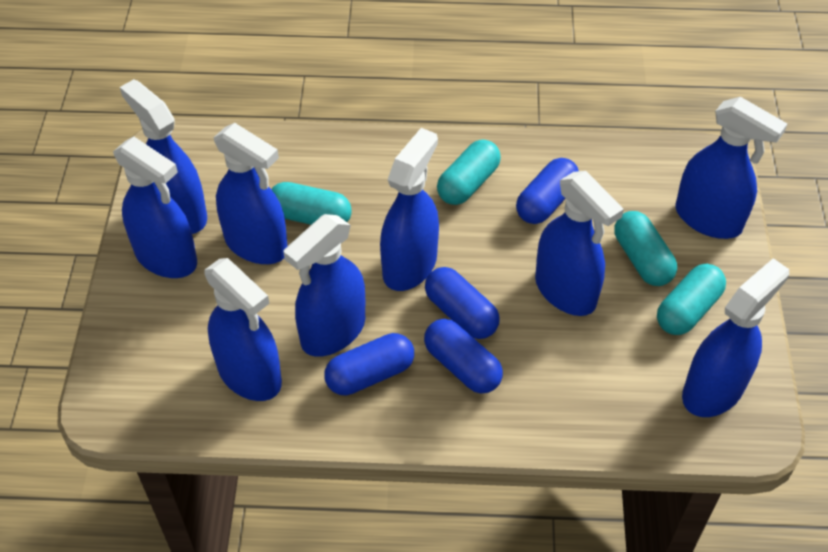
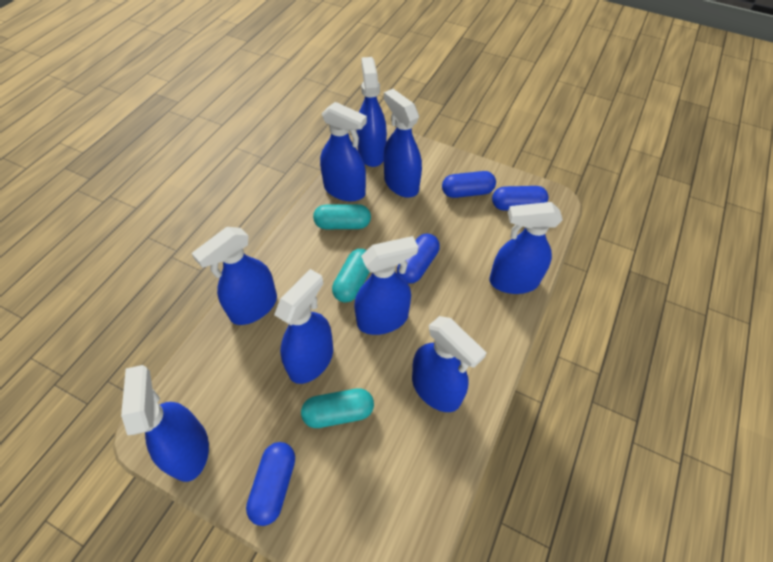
turquoise capsule: [271,182,352,225] [437,140,501,205] [614,211,677,286] [657,264,726,335] = 4 -> [301,388,374,428] [313,204,371,229] [332,249,370,303] = 3

